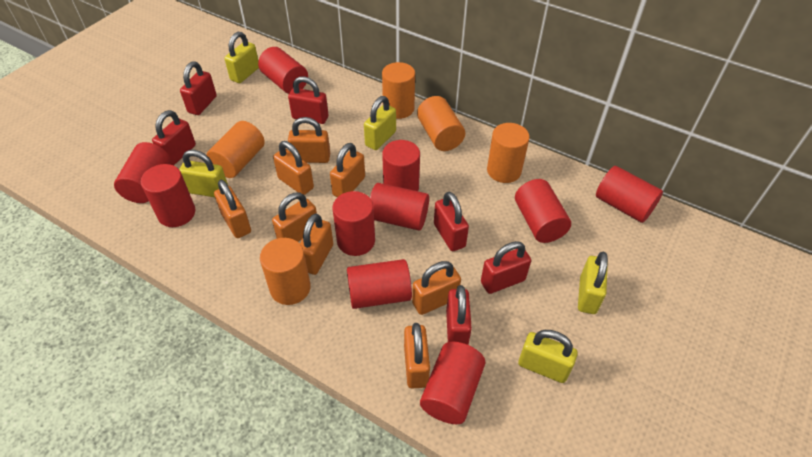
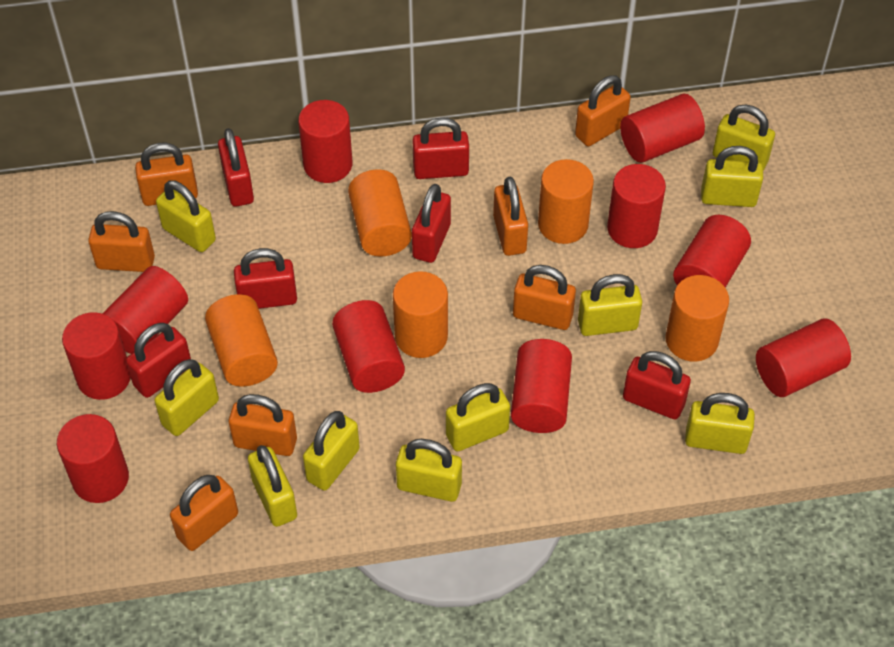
orange padlock: [214,180,251,238] [272,192,317,242] [273,141,314,195] [288,117,330,163] [300,213,333,275] [330,143,365,197] [404,323,430,389] [412,261,461,315] = 8 -> [88,211,155,272] [135,143,198,206] [170,475,238,551] [229,394,297,456] [493,177,528,256] [513,265,576,330] [575,75,631,146] = 7
yellow padlock: [179,150,228,197] [224,32,259,83] [364,96,396,150] [518,330,578,383] [578,252,608,314] = 5 -> [154,359,219,436] [156,180,216,252] [248,445,297,527] [303,411,360,491] [396,439,462,502] [446,383,510,451] [578,274,642,336] [685,393,755,454] [701,146,763,207] [713,104,775,170] = 10

